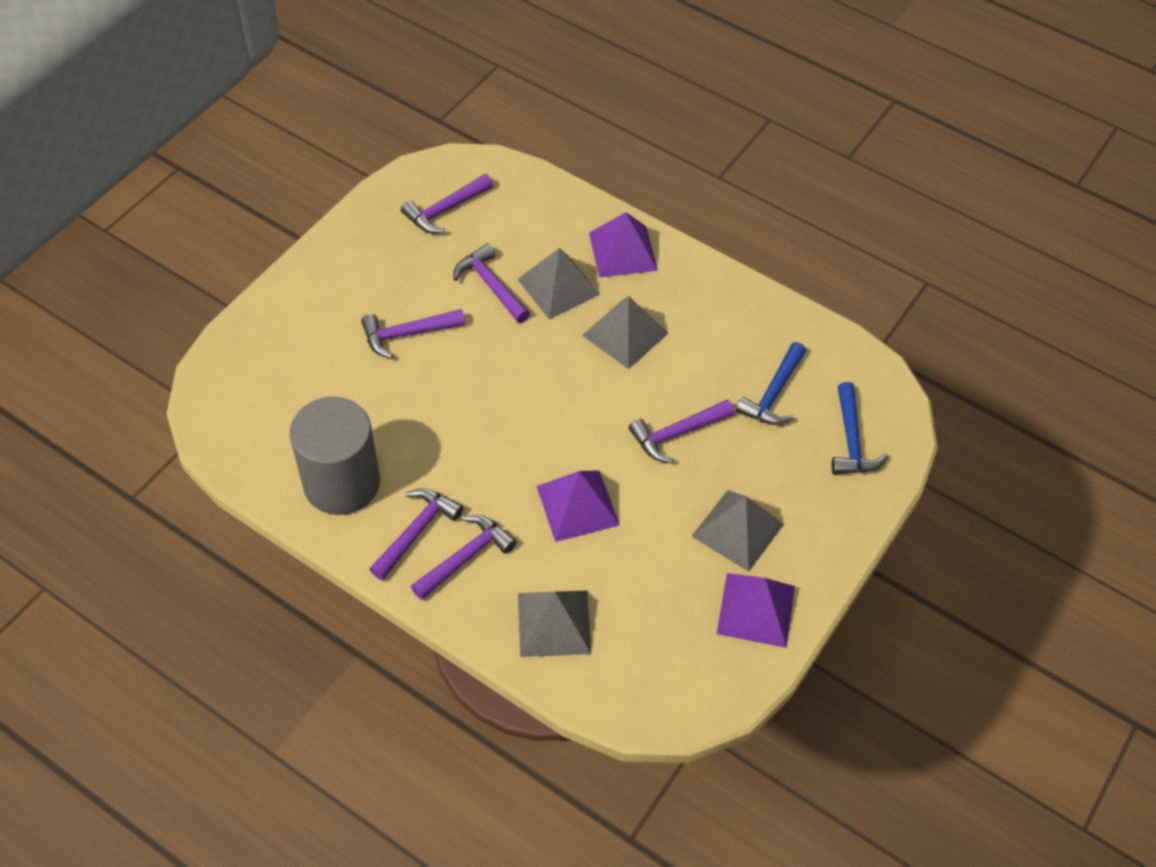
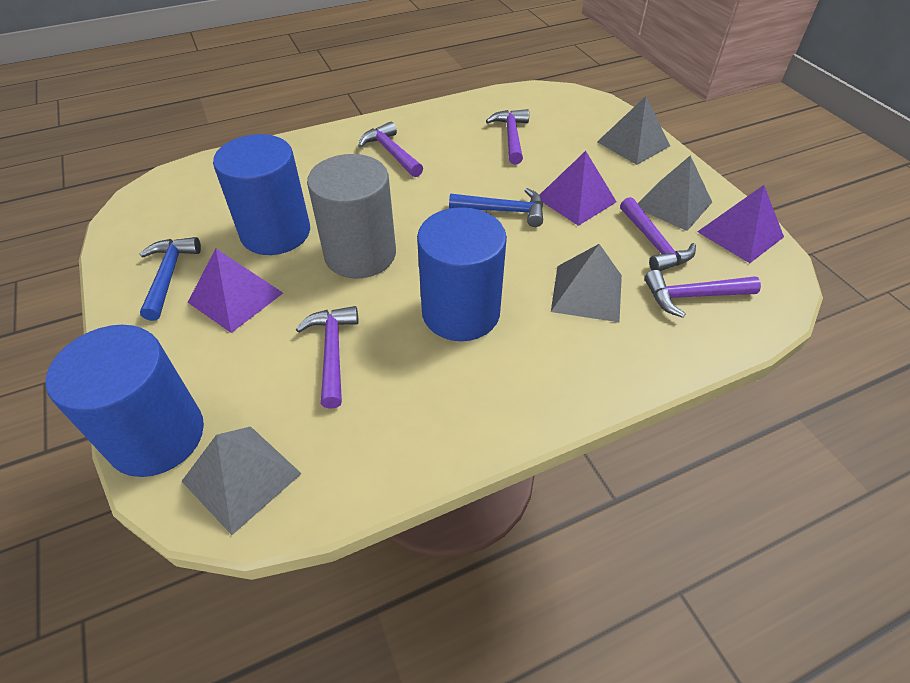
blue cylinder: none = 0 -> [45,325,204,477] [213,134,310,255] [417,207,507,341] = 3
purple hammer: [361,309,465,359] [369,488,463,580] [401,174,493,234] [411,515,517,600] [453,243,530,323] [629,400,734,463] = 6 -> [296,306,359,409] [358,121,423,177] [486,109,529,164] [620,197,696,271] [644,270,761,318] = 5

